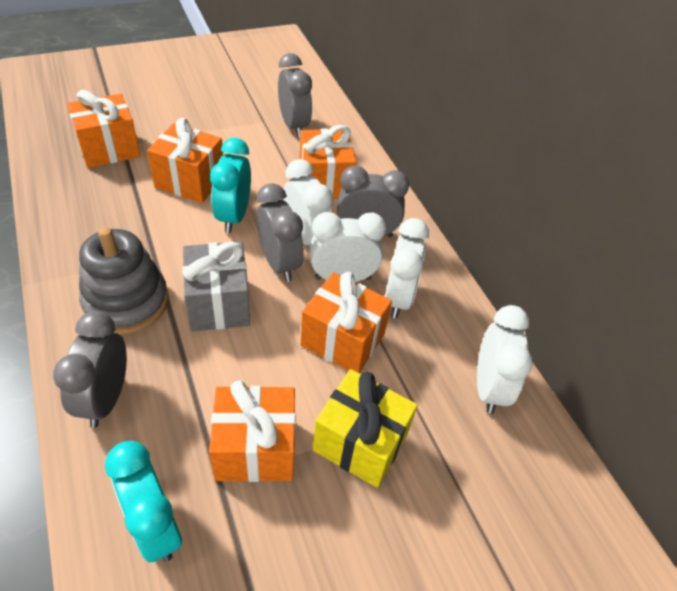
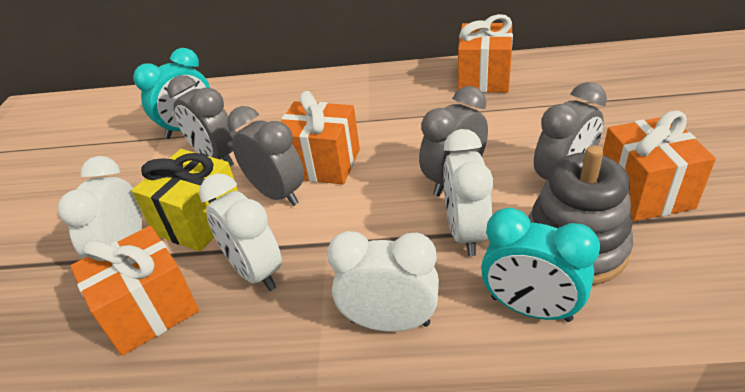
grey gift: [182,241,250,331] = 1 -> none = 0
orange gift: [67,90,140,168] [147,118,223,203] [209,381,296,482] [300,125,357,199] [301,272,392,373] = 5 -> [70,226,199,356] [281,91,360,184] [458,14,513,93] [603,111,716,221] = 4

